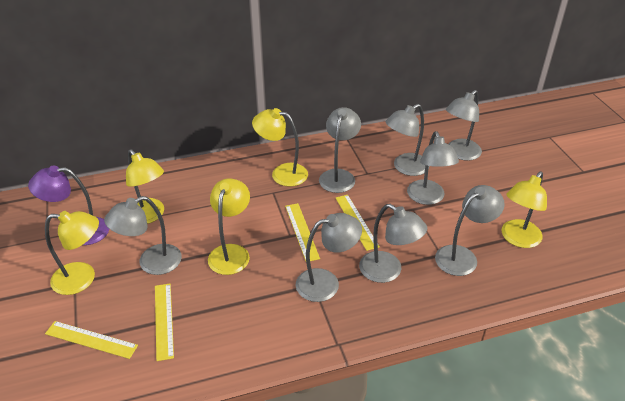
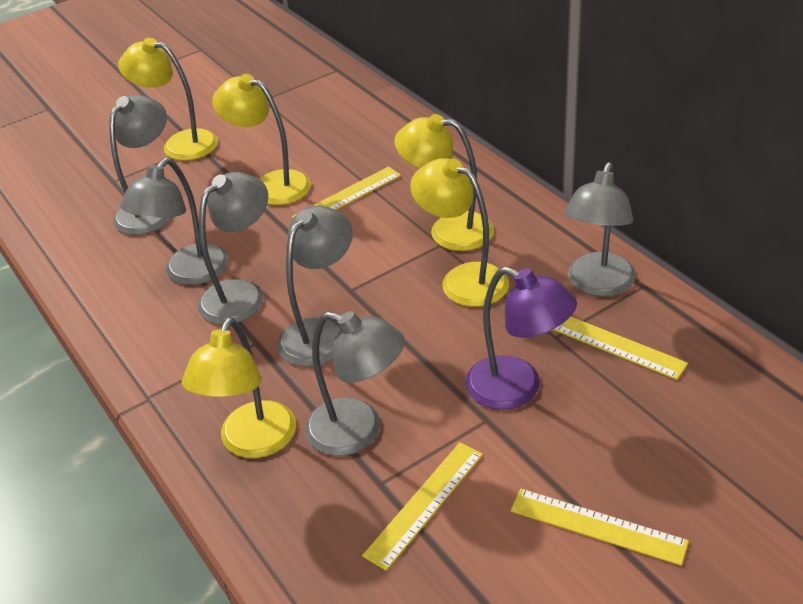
grey lamp: [104,196,182,275] [296,213,362,302] [319,107,361,193] [359,204,427,283] [386,104,429,176] [407,131,459,205] [435,185,505,276] [446,90,482,161] = 8 -> [109,94,171,235] [120,158,229,285] [198,172,268,325] [277,205,353,367] [305,311,405,456] [564,162,636,297] = 6

